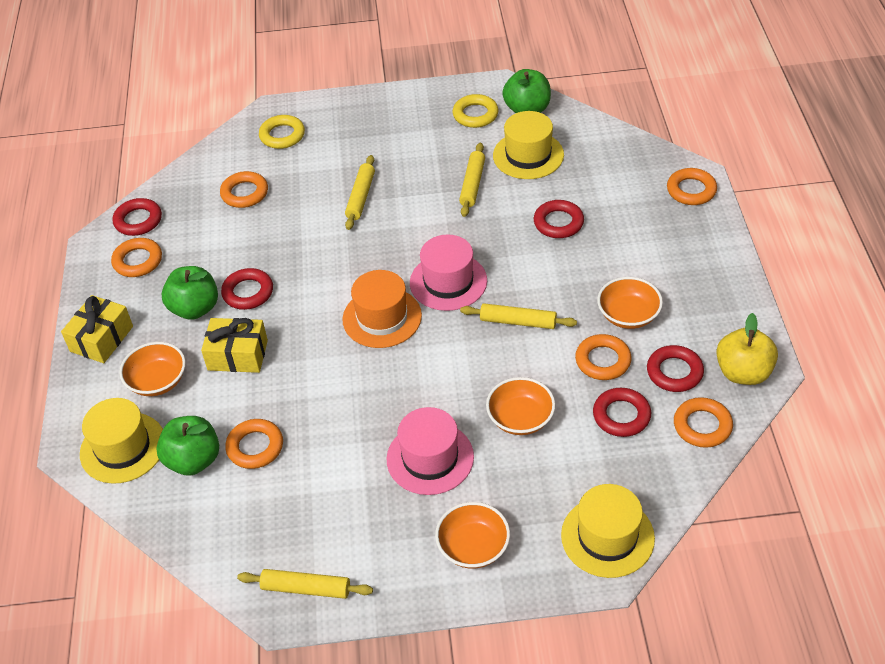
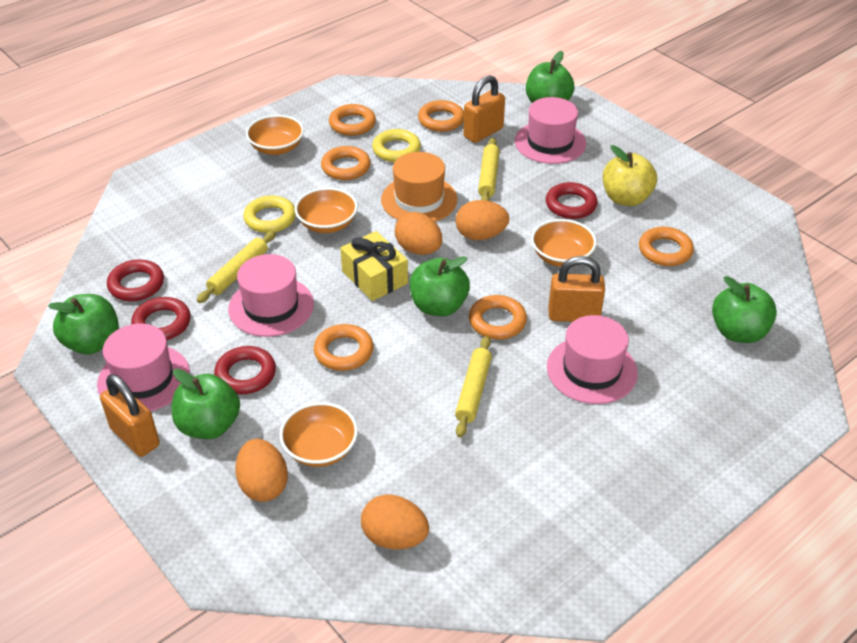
green apple: [156,416,219,475] [162,266,218,320] [502,69,551,113] = 3 -> [48,294,119,355] [172,369,240,439] [410,256,470,316] [526,51,574,103] [712,276,777,343] = 5
orange egg: none = 0 -> [235,439,288,502] [361,495,429,550] [395,212,442,255] [456,200,509,240] = 4
orange padlock: none = 0 -> [100,374,160,457] [463,75,505,143] [548,256,605,322] = 3
pink hat: [387,407,474,495] [410,235,487,311] = 2 -> [97,323,190,411] [228,254,314,337] [515,97,586,164] [547,315,638,404] = 4
red ring: [113,198,162,236] [221,268,273,310] [534,200,584,238] [593,388,651,437] [647,345,704,392] = 5 -> [107,259,164,301] [131,297,191,340] [214,346,276,394] [546,182,598,219] = 4
yellow gift: [61,295,133,363] [201,318,268,373] = 2 -> [340,231,408,301] = 1
yellow hat: [80,398,163,484] [493,111,564,179] [561,484,655,578] = 3 -> none = 0
yellow rolling pin: [237,569,373,599] [345,155,375,230] [459,143,485,217] [460,303,577,329] = 4 -> [197,231,276,303] [455,336,492,438] [478,138,500,201] = 3

